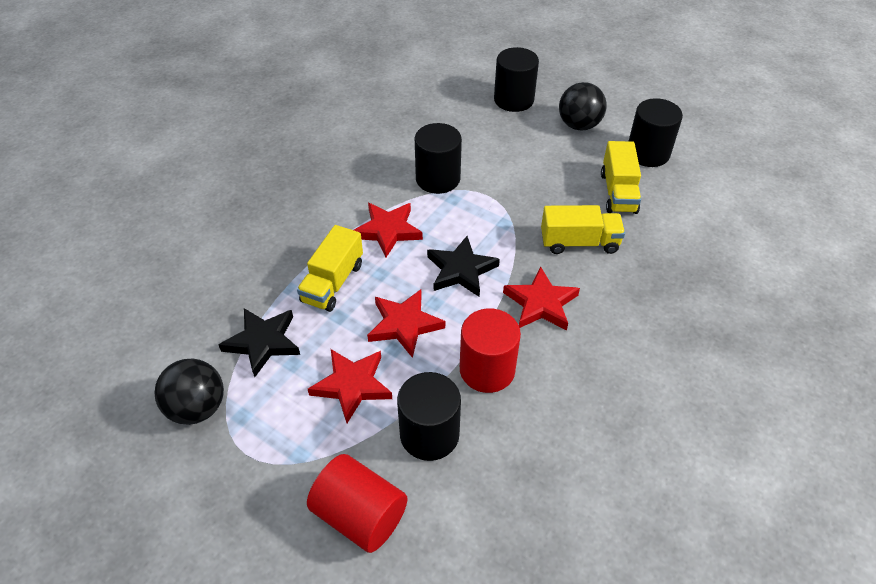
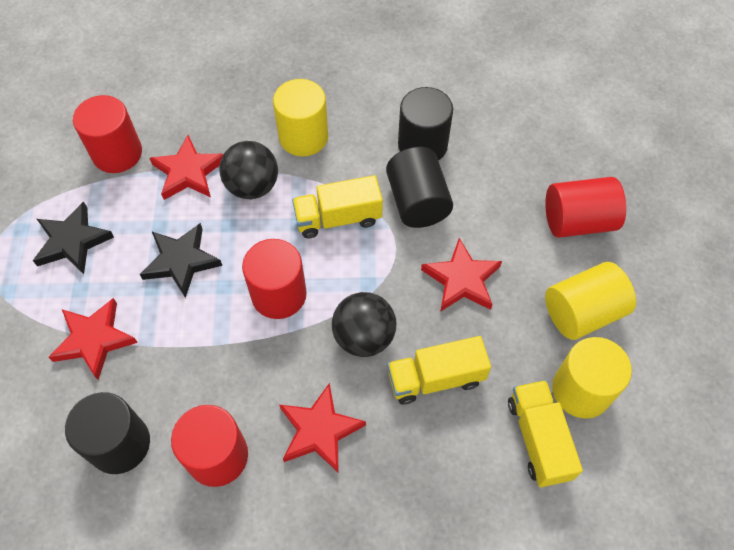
black cylinder: [397,372,461,461] [415,123,462,194] [494,47,539,112] [629,98,683,167] = 4 -> [65,392,150,474] [386,147,453,228] [398,87,453,161] = 3
red cylinder: [307,454,408,553] [460,309,521,393] = 2 -> [73,95,142,173] [171,405,248,487] [242,239,307,319] [545,177,626,238] = 4
yellow cylinder: none = 0 -> [273,79,328,156] [545,262,636,340] [552,337,632,419] = 3

